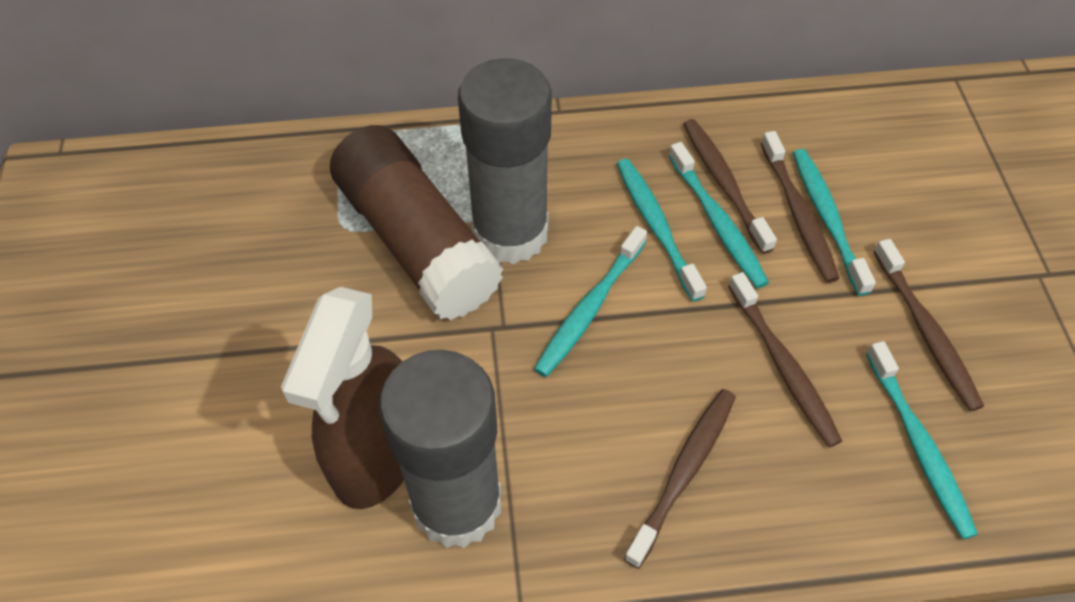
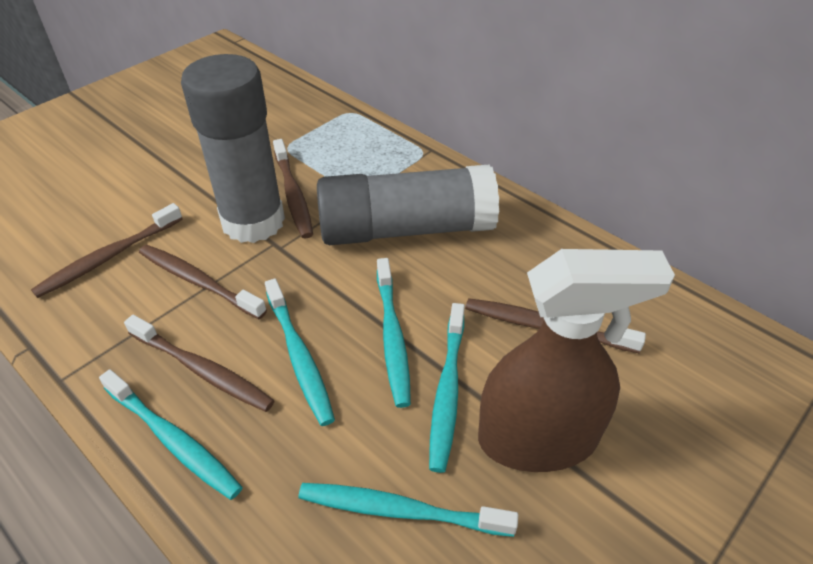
brown glue stick: [330,125,503,320] = 1 -> none = 0

